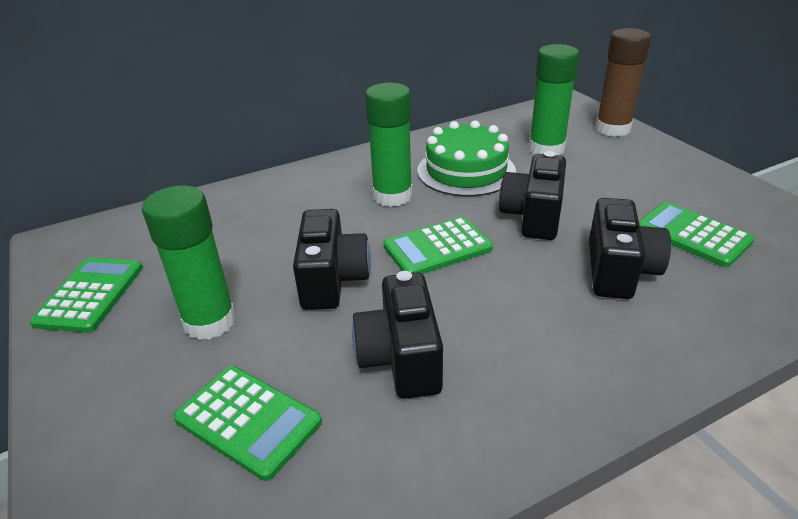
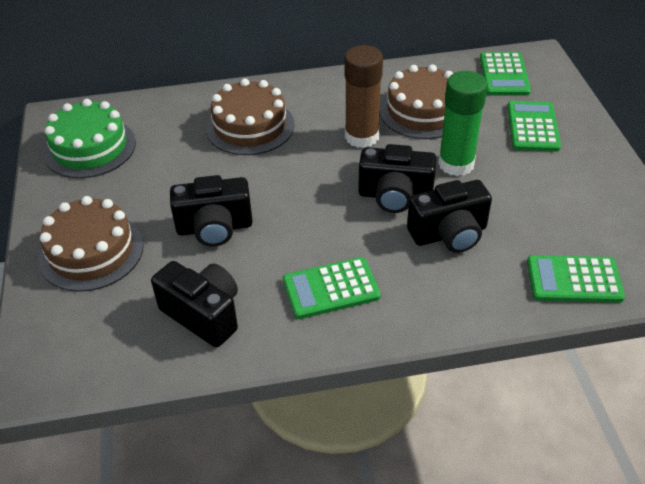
brown cake: none = 0 -> [38,196,144,292] [205,78,294,155] [379,64,453,139] = 3
green glue stick: [142,185,236,340] [365,83,413,207] [529,44,579,155] = 3 -> [438,71,488,176] = 1

